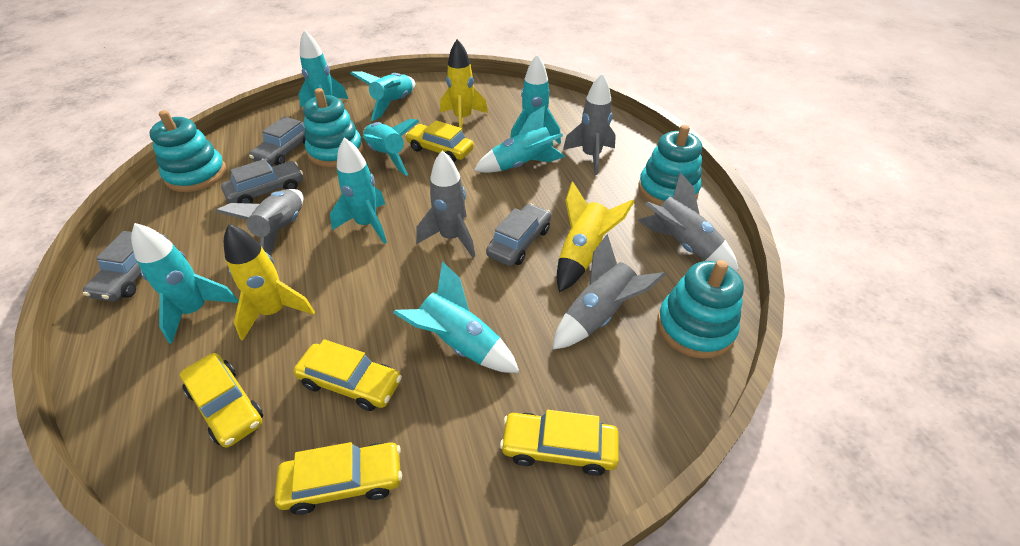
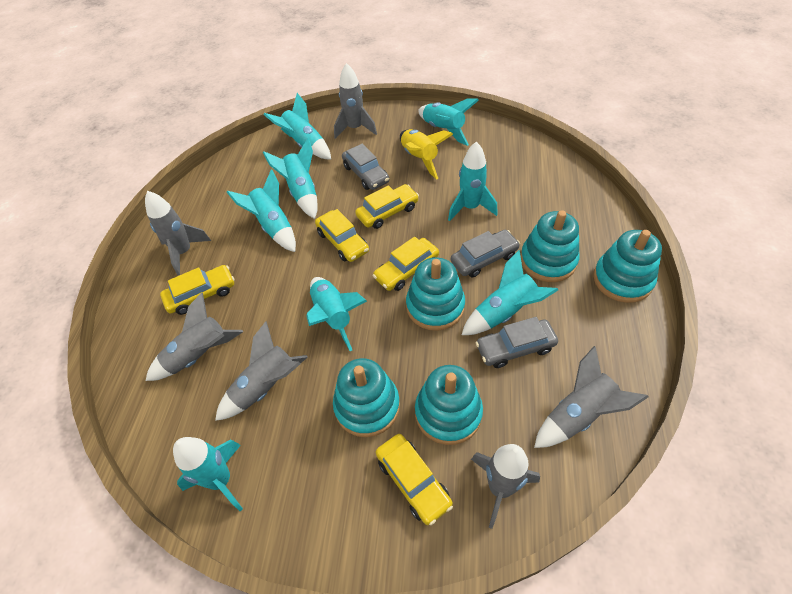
grey car: [83,231,168,302] [221,159,303,204] [249,117,306,166] [486,204,551,266] = 4 -> [342,144,389,190] [451,230,520,277] [476,317,558,368] = 3
grey rocket: [216,189,303,255] [416,150,475,258] [553,234,666,350] [563,73,616,175] [638,172,739,271] = 5 -> [145,191,211,275] [146,292,243,381] [215,321,308,421] [334,63,377,139] [471,444,540,529] [534,346,648,448] = 6
turquoise stacking toy: [149,110,226,192] [303,88,363,167] [638,125,702,206] [657,260,744,359] = 4 -> [333,358,400,437] [406,257,465,331] [415,365,483,445] [521,210,579,282] [593,230,662,303] = 5
yellow rocket: [224,224,315,341] [440,39,488,129] [557,181,635,292] = 3 -> [400,129,453,180] = 1

